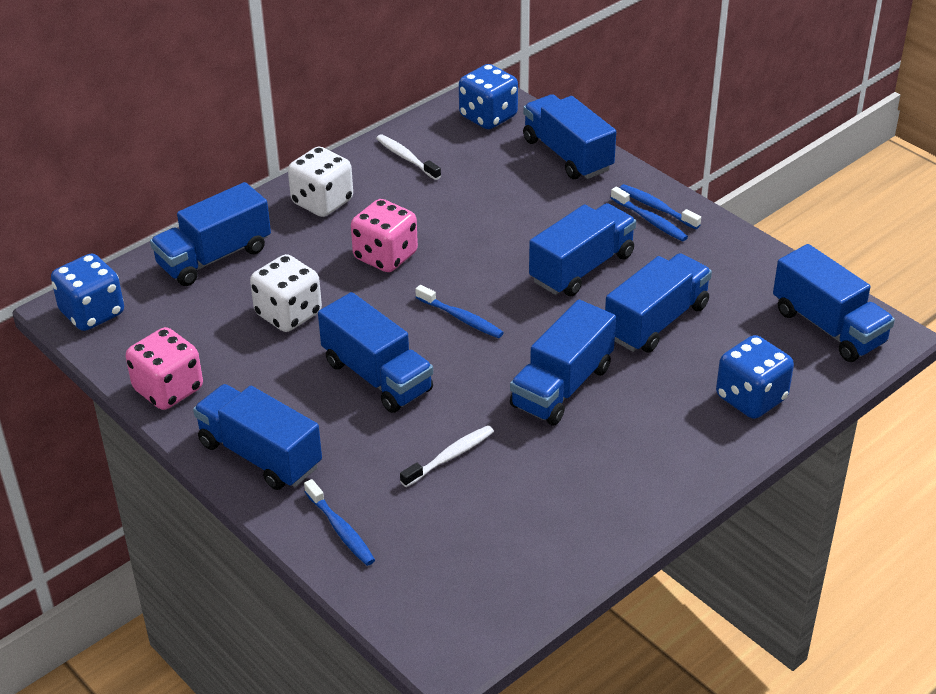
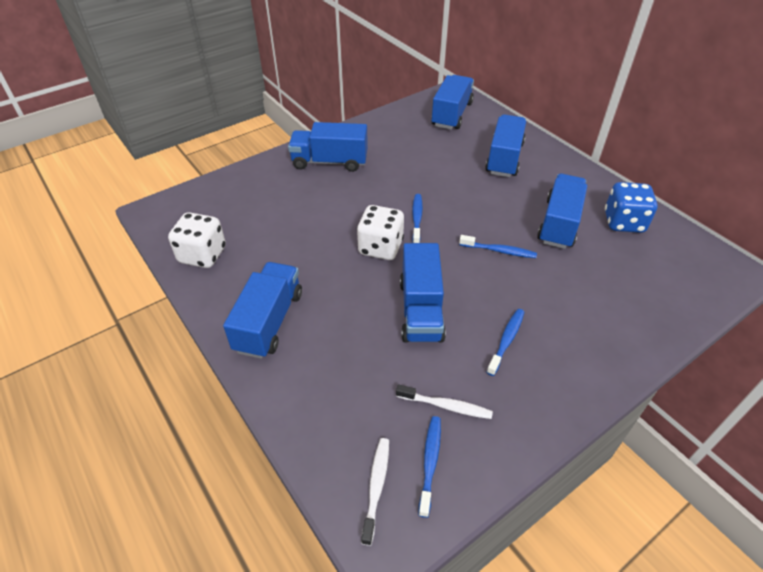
blue dice: [51,253,124,331] [459,64,518,129] [716,335,794,419] = 3 -> [605,182,658,233] = 1
blue truck: [150,182,271,286] [193,384,322,490] [318,292,433,413] [510,300,616,425] [523,94,616,179] [529,203,636,296] [605,253,712,353] [773,244,895,362] = 8 -> [223,262,302,359] [288,122,368,172] [400,243,446,343] [431,75,474,130] [485,114,526,177] [537,174,587,249] = 6
pink dice: [126,327,203,410] [351,199,418,272] = 2 -> none = 0

